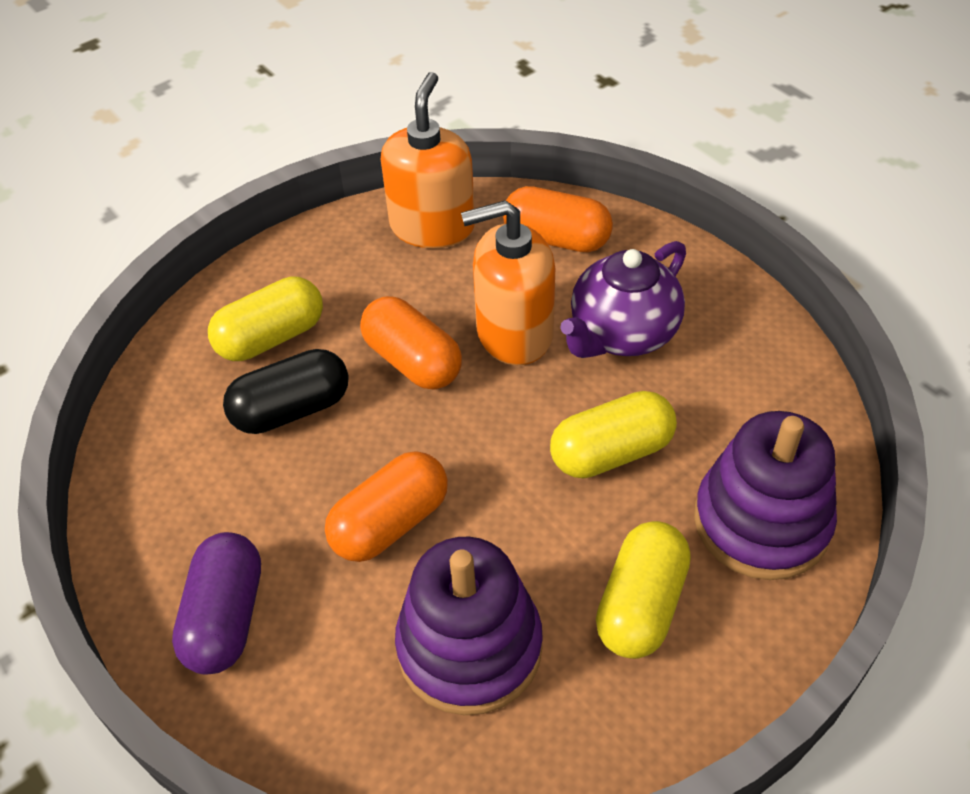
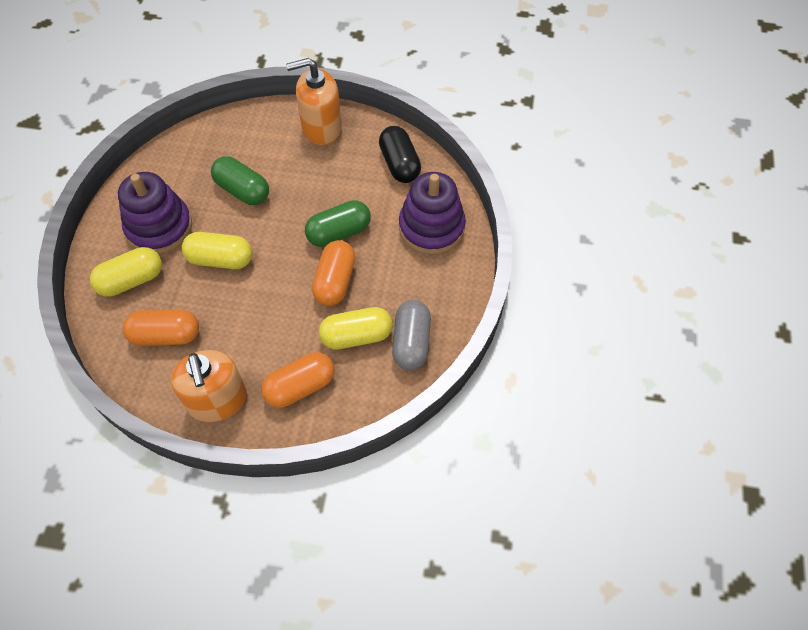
green capsule: none = 0 -> [211,156,269,205] [305,200,371,247] = 2
grey capsule: none = 0 -> [392,300,431,370] = 1
purple capsule: [172,532,261,675] = 1 -> none = 0
purple teapot: [560,241,686,358] = 1 -> none = 0

